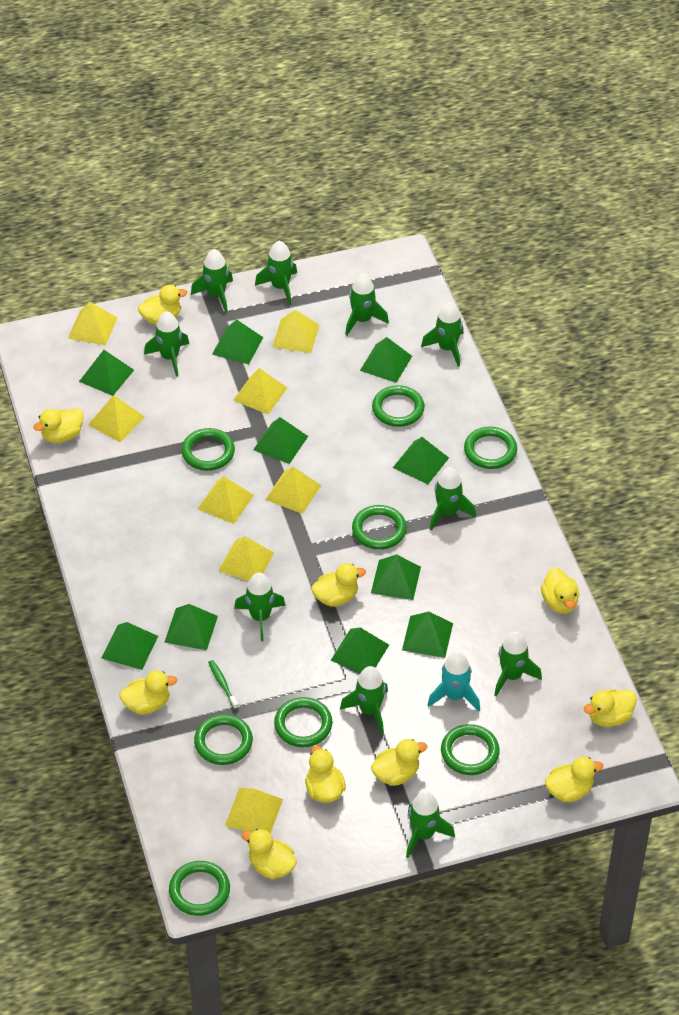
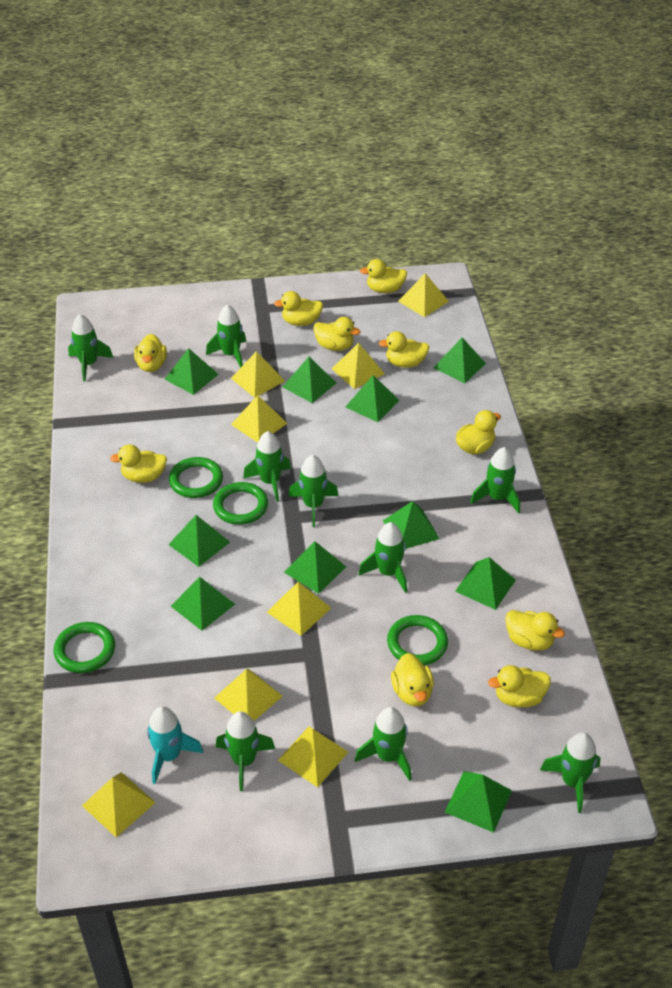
green ring: [169,861,230,916] [182,428,235,471] [194,714,253,765] [274,697,332,747] [352,505,407,550] [372,385,425,427] [441,724,500,775] [464,427,517,469] = 8 -> [54,622,115,673] [169,457,223,498] [213,482,268,525] [387,615,448,666] = 4
green rocket: [144,311,189,377] [191,249,233,313] [234,573,286,641] [255,241,297,305] [340,666,388,734] [345,274,389,335] [406,791,455,858] [421,302,464,367] [430,467,476,531] [494,631,542,696] = 10 -> [68,314,113,382] [206,304,246,368] [216,711,275,791] [243,431,291,502] [288,455,338,527] [355,707,411,781] [359,522,407,593] [470,447,520,514] [540,732,601,813] = 9
green toothbrush: [208,660,239,710] = 1 -> none = 0

